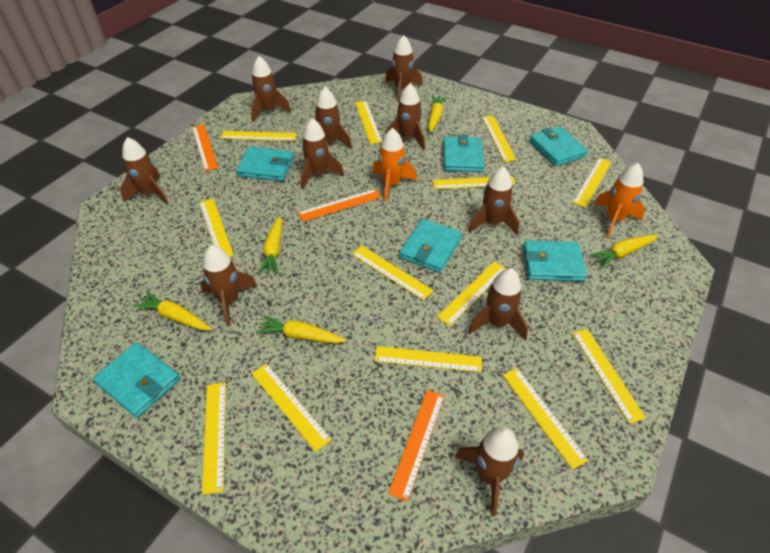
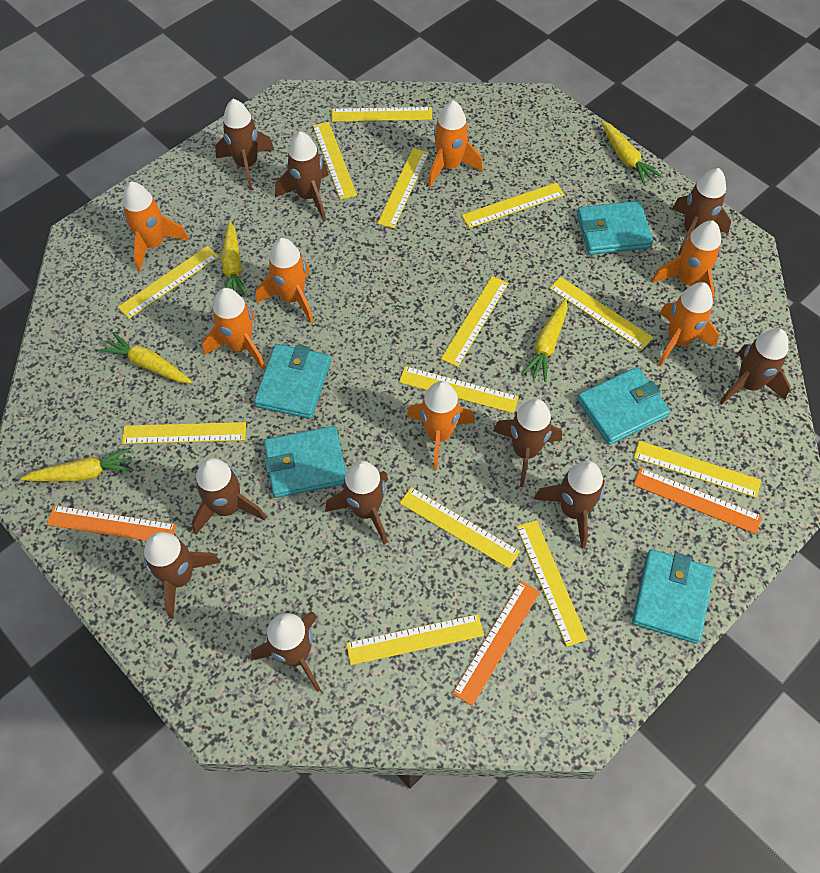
orange rocket: [373,128,417,202] [594,163,645,237] = 2 -> [122,181,189,272] [202,288,265,370] [256,238,314,323] [407,381,475,470] [428,100,483,187] [652,220,721,299] [658,282,719,366] = 7
turquoise wallet: [93,342,180,418] [236,147,294,181] [399,219,462,273] [443,135,484,172] [523,240,587,281] [529,126,588,166] = 6 -> [254,344,331,419] [264,426,346,498] [577,201,653,255] [577,367,671,445] [632,549,714,644] = 5

